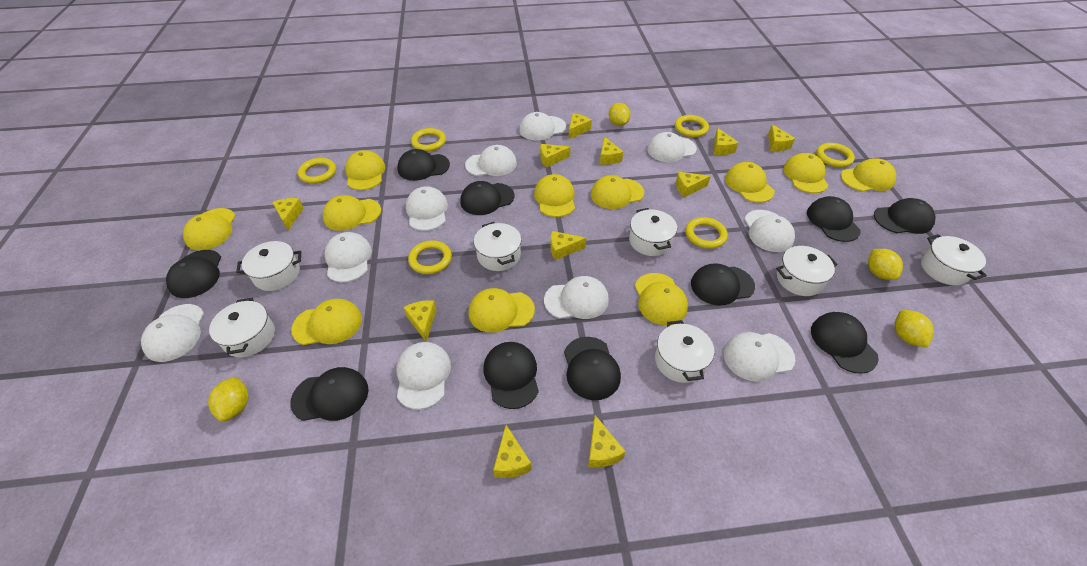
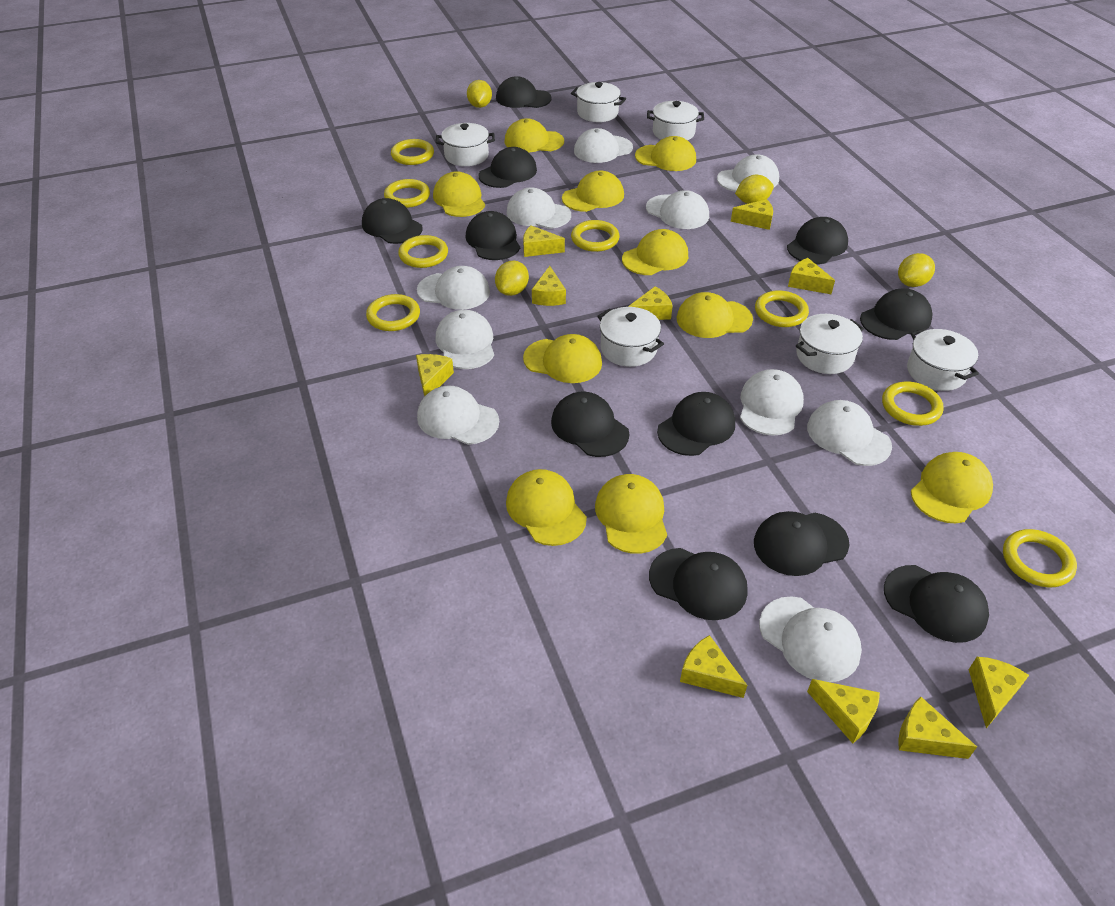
black cap: [166,250,221,298] [290,367,369,421] [397,149,450,181] [460,181,514,215] [484,342,539,409] [564,337,621,400] [691,263,755,306] [807,196,861,242] [811,312,879,374] [874,198,936,234] = 10 -> [362,198,423,244] [466,211,520,260] [478,147,537,188] [496,76,552,108] [551,392,629,457] [649,548,748,620] [657,392,735,456] [754,511,849,576] [787,217,848,264] [860,289,933,340] [884,565,989,643] = 11
white pot: [209,298,275,358] [236,241,301,291] [474,222,521,271] [629,208,677,256] [655,320,714,383] [776,246,838,296] [921,234,987,286] = 7 -> [436,123,495,166] [571,82,626,122] [597,307,664,367] [647,101,704,140] [796,314,864,374] [907,328,979,391] = 6
yellow cap: [183,208,236,250] [291,299,362,345] [322,195,381,231] [345,150,385,190] [468,288,535,333] [534,174,575,217] [591,175,644,209] [635,273,688,325] [725,162,775,203] [783,153,828,193] [841,158,896,191] = 11 -> [433,171,485,217] [505,118,564,152] [506,469,587,546] [523,334,602,383] [562,170,624,212] [595,474,667,554] [622,229,688,275] [635,136,696,171] [677,292,753,338] [911,452,993,523] = 10
yellow cheese: [272,198,304,230] [403,300,436,342] [493,425,532,478] [540,144,571,168] [551,231,586,260] [568,113,592,139] [588,415,626,468] [600,137,623,165] [676,172,711,197] [714,128,739,155] [768,124,795,151] = 11 -> [416,354,454,397] [523,226,565,257] [532,266,566,306] [628,286,673,320] [680,635,747,698] [731,199,773,230] [788,258,835,294] [807,679,880,743] [898,696,977,759] [969,657,1029,728] = 10
yellow ring: [298,158,336,184] [408,241,452,274] [411,128,446,152] [675,115,709,137] [685,217,728,249] [816,143,855,167] = 6 -> [366,294,420,331] [384,179,430,208] [391,139,434,165] [398,235,448,268] [571,220,620,252] [755,290,809,327] [882,381,944,426] [1003,529,1077,587] = 8

